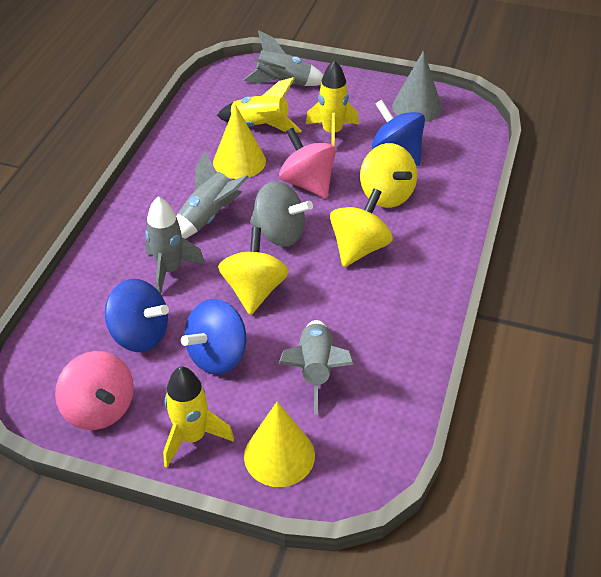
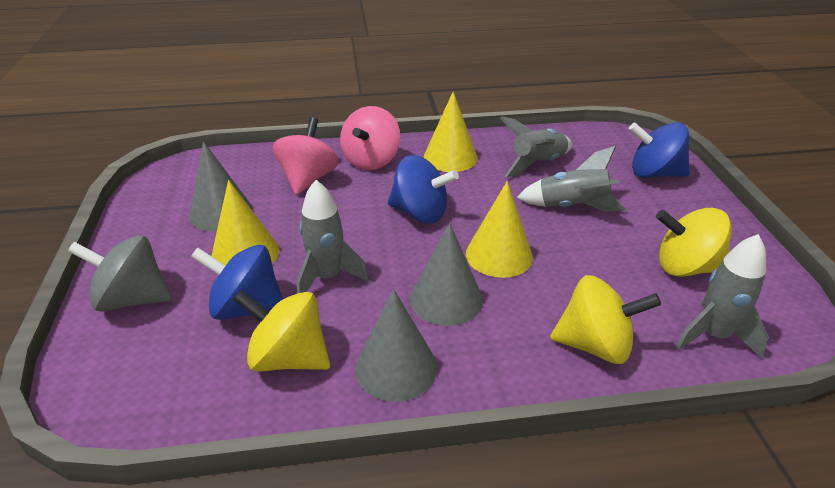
grey cone: [392,50,442,122] = 1 -> [189,142,252,231] [355,289,437,402] [410,223,483,326] = 3
yellow cone: [213,104,266,179] [244,402,315,487] = 2 -> [211,180,279,266] [424,92,478,172] [466,181,533,278] = 3
yellow rocket: [163,367,234,468] [217,77,302,132] [306,60,359,147] = 3 -> none = 0

